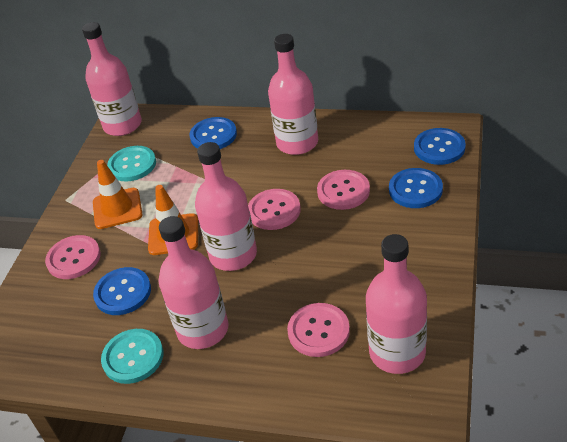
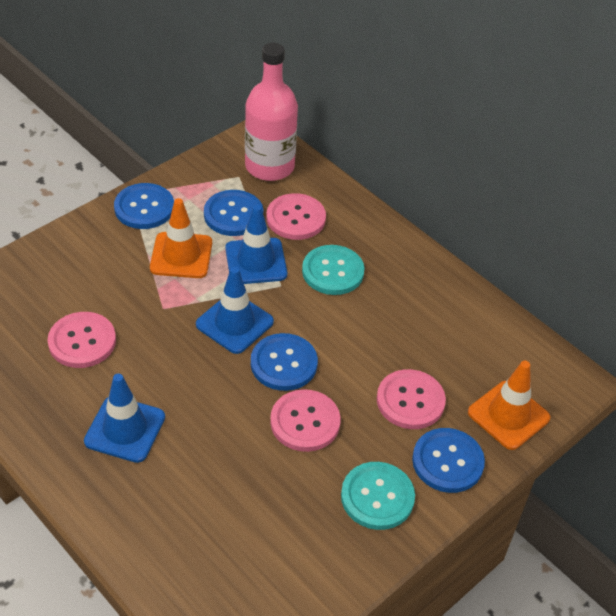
blue traffic cone: none = 0 -> [84,374,165,463] [196,266,274,354] [225,205,287,284] = 3
pink bottle: [82,22,142,136] [158,216,229,349] [195,142,257,271] [268,34,318,155] [366,234,427,374] = 5 -> [245,43,298,181] = 1

